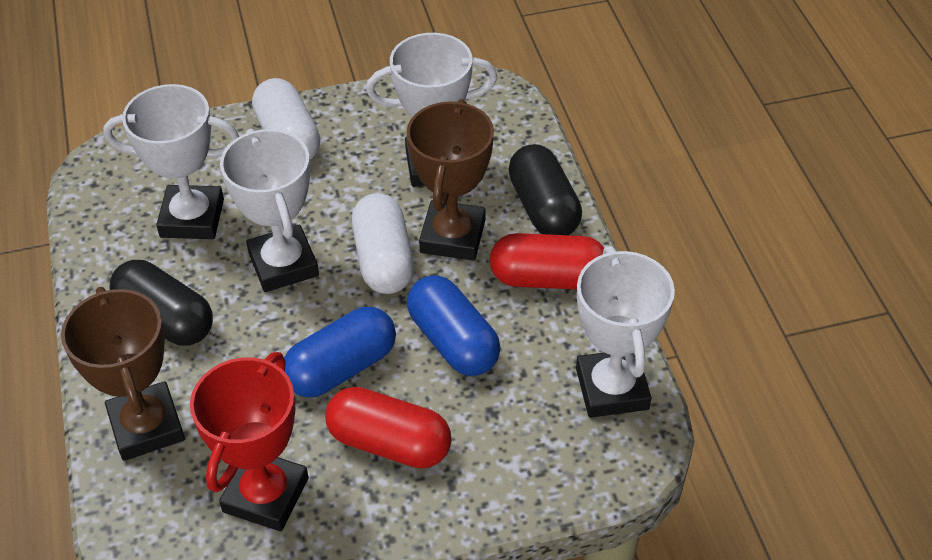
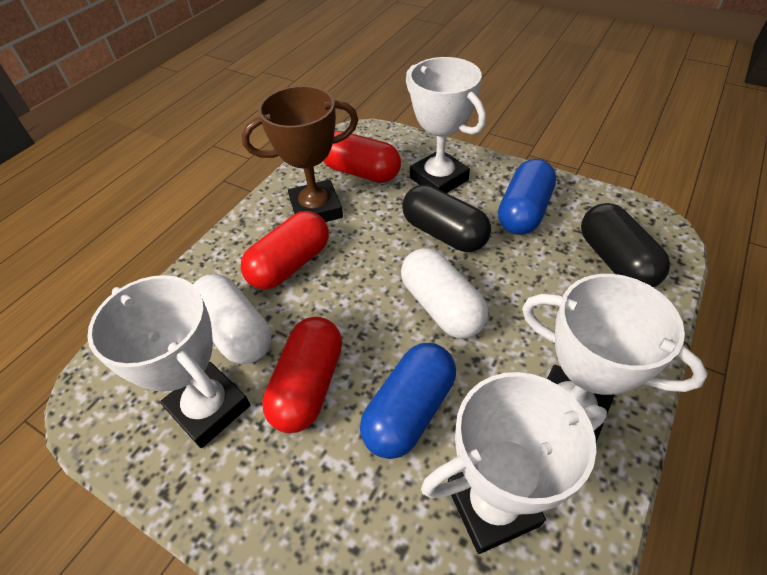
brown trophy: [61,287,185,461] [406,99,494,261] = 2 -> [242,86,358,222] = 1
red capsule: [325,387,451,469] [490,233,604,290] = 2 -> [241,211,329,290] [262,317,342,433] [323,131,401,183] = 3
red trophy: [190,352,309,531] = 1 -> none = 0

